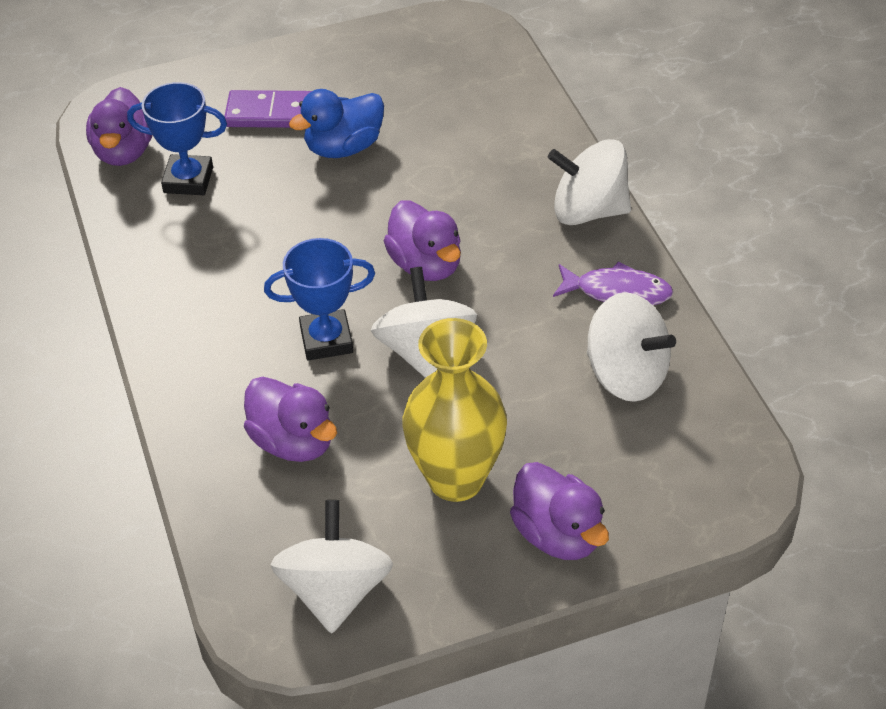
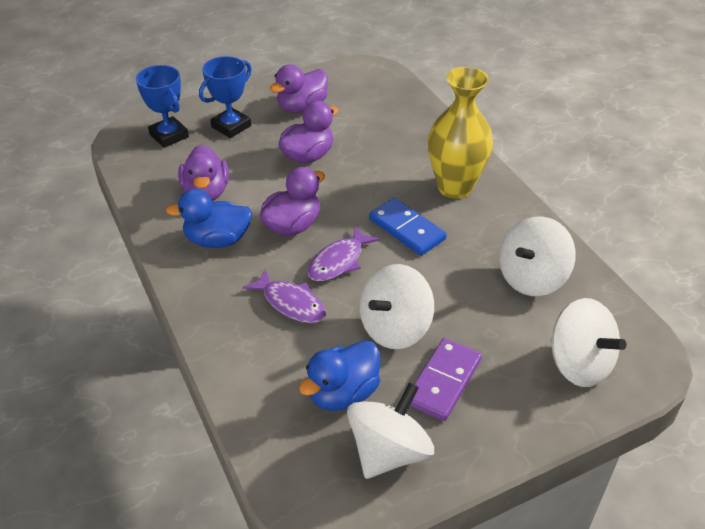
blue domino: none = 0 -> [369,198,447,256] = 1
blue duck: [289,89,384,158] = 1 -> [166,189,252,248] [299,340,381,411] = 2
purple fish: [553,261,673,305] = 1 -> [243,268,326,323] [307,226,380,282] = 2

